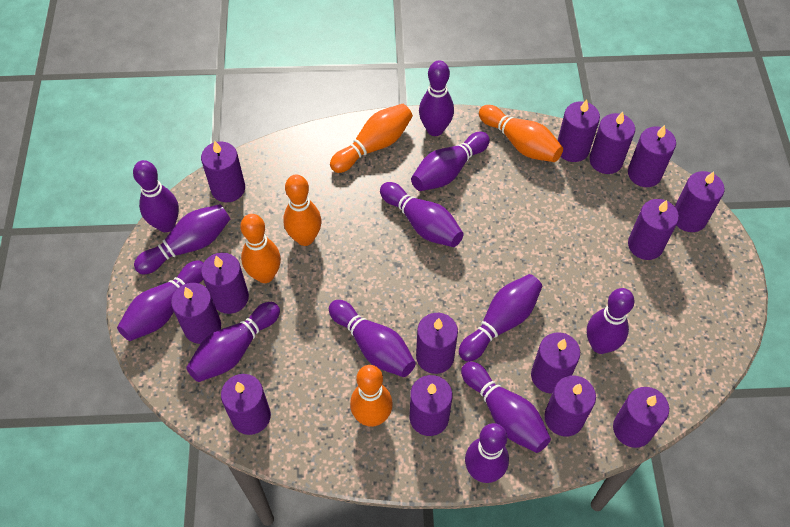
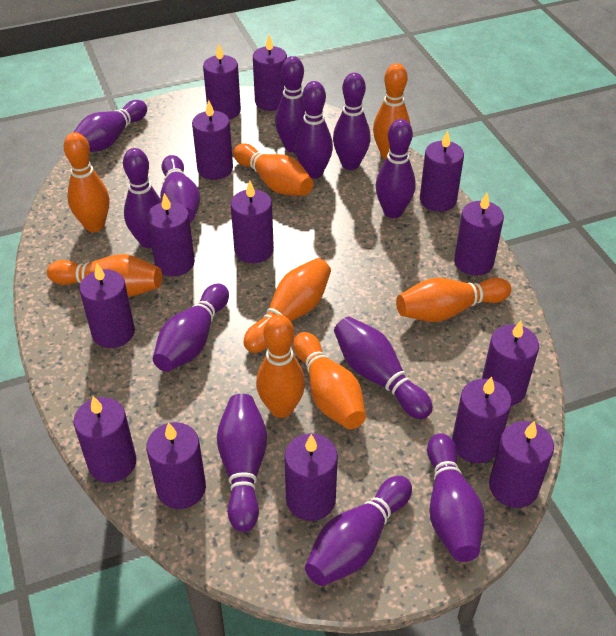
orange bowling pin: [240,214,281,283] [283,174,322,246] [330,104,413,173] [350,365,393,427] [479,105,563,162] = 5 -> [47,254,162,297] [63,132,109,232] [233,143,313,196] [243,258,331,353] [256,315,305,418] [293,332,366,429] [373,63,410,159] [396,278,511,322] = 8

